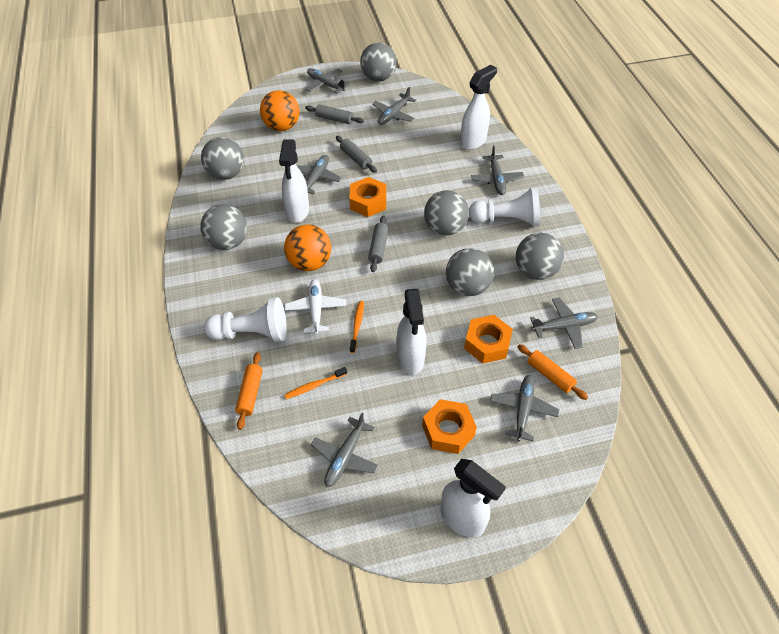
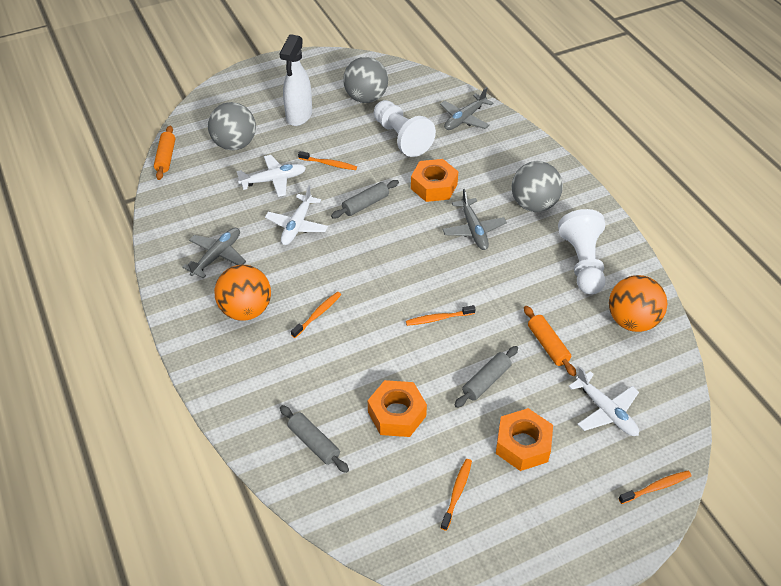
grey ball: [200,204,247,250] [201,137,244,180] [360,42,397,81] [424,190,469,236] [446,248,494,296] [516,233,564,280] = 6 -> [208,102,256,150] [343,57,388,103] [512,161,563,212] = 3
grey plane: [297,155,342,194] [307,68,350,94] [311,412,379,487] [372,87,416,125] [471,146,524,195] [490,375,559,442] [530,298,598,349] = 7 -> [182,228,246,279] [440,87,494,130] [442,189,507,250] = 3
orange toothbrush: [284,367,347,399] [350,301,364,353] = 2 -> [291,292,342,338] [298,151,357,170] [406,305,476,326] [441,459,472,531] [618,471,691,504] = 5
white plane: [285,279,346,335] = 1 -> [236,155,306,197] [265,185,328,245] [568,367,639,436] = 3
white spray bottle: [279,139,309,223] [396,289,427,375] [441,459,506,538] [460,65,497,150] = 4 -> [280,34,312,126] = 1

